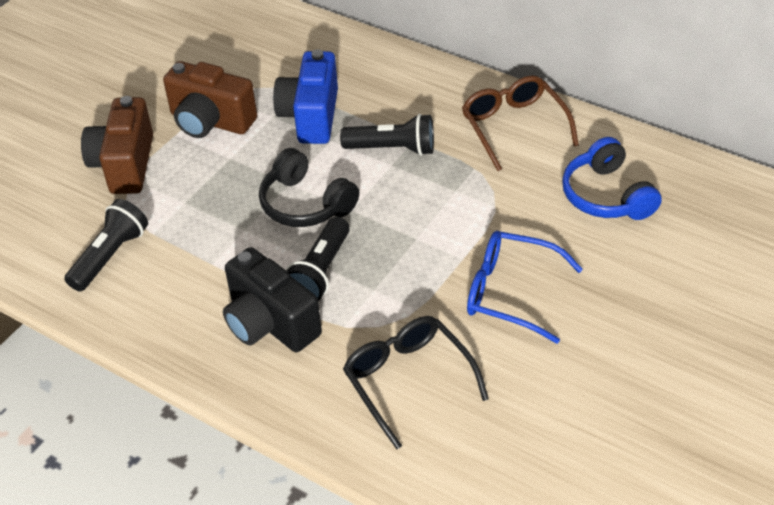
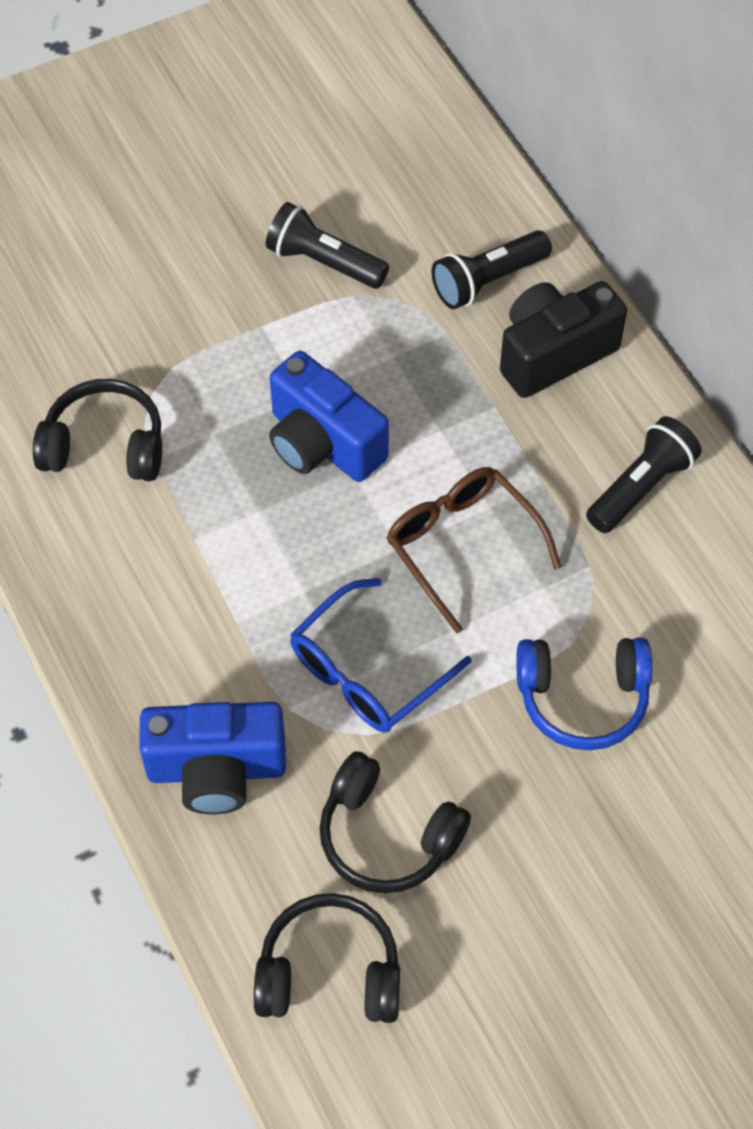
black glasses: [343,316,489,449] = 1 -> none = 0
black headphones: [259,148,359,227] = 1 -> [33,379,162,481] [254,893,400,1023] [319,751,471,893] = 3
blue camera: [273,49,338,144] = 1 -> [139,702,286,814] [269,351,389,482] = 2
brown camera: [81,96,153,194] [163,61,257,138] = 2 -> none = 0

